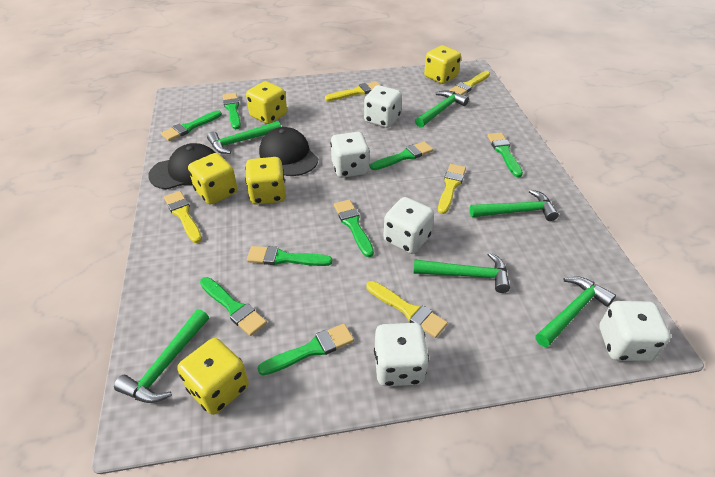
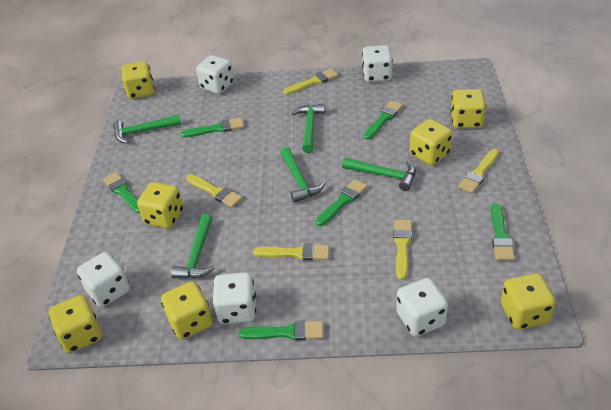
black cap: [148,143,215,190] [259,127,318,176] = 2 -> none = 0
green brush: [161,110,222,141] [200,277,267,336] [222,93,241,129] [247,246,333,266] [257,324,354,375] [334,200,374,257] [370,141,433,170] [487,132,523,177] = 8 -> [103,172,140,214] [181,118,244,138] [239,320,323,341] [316,179,367,226] [363,100,403,140] [491,203,515,260] = 6
green hammer: [114,309,209,403] [207,121,281,154] [413,252,510,293] [415,90,469,128] [470,189,559,221] [535,276,616,347] = 6 -> [113,115,181,143] [171,214,215,279] [280,147,325,203] [292,104,325,153] [342,157,416,191] = 5
yellow dice: [177,338,249,415] [188,153,238,205] [245,157,286,205] [246,81,287,124] [424,45,461,84] = 5 -> [49,295,102,353] [121,61,154,99] [137,182,184,229] [161,281,213,340] [410,119,452,166] [451,89,486,128] [501,273,556,330] = 7

